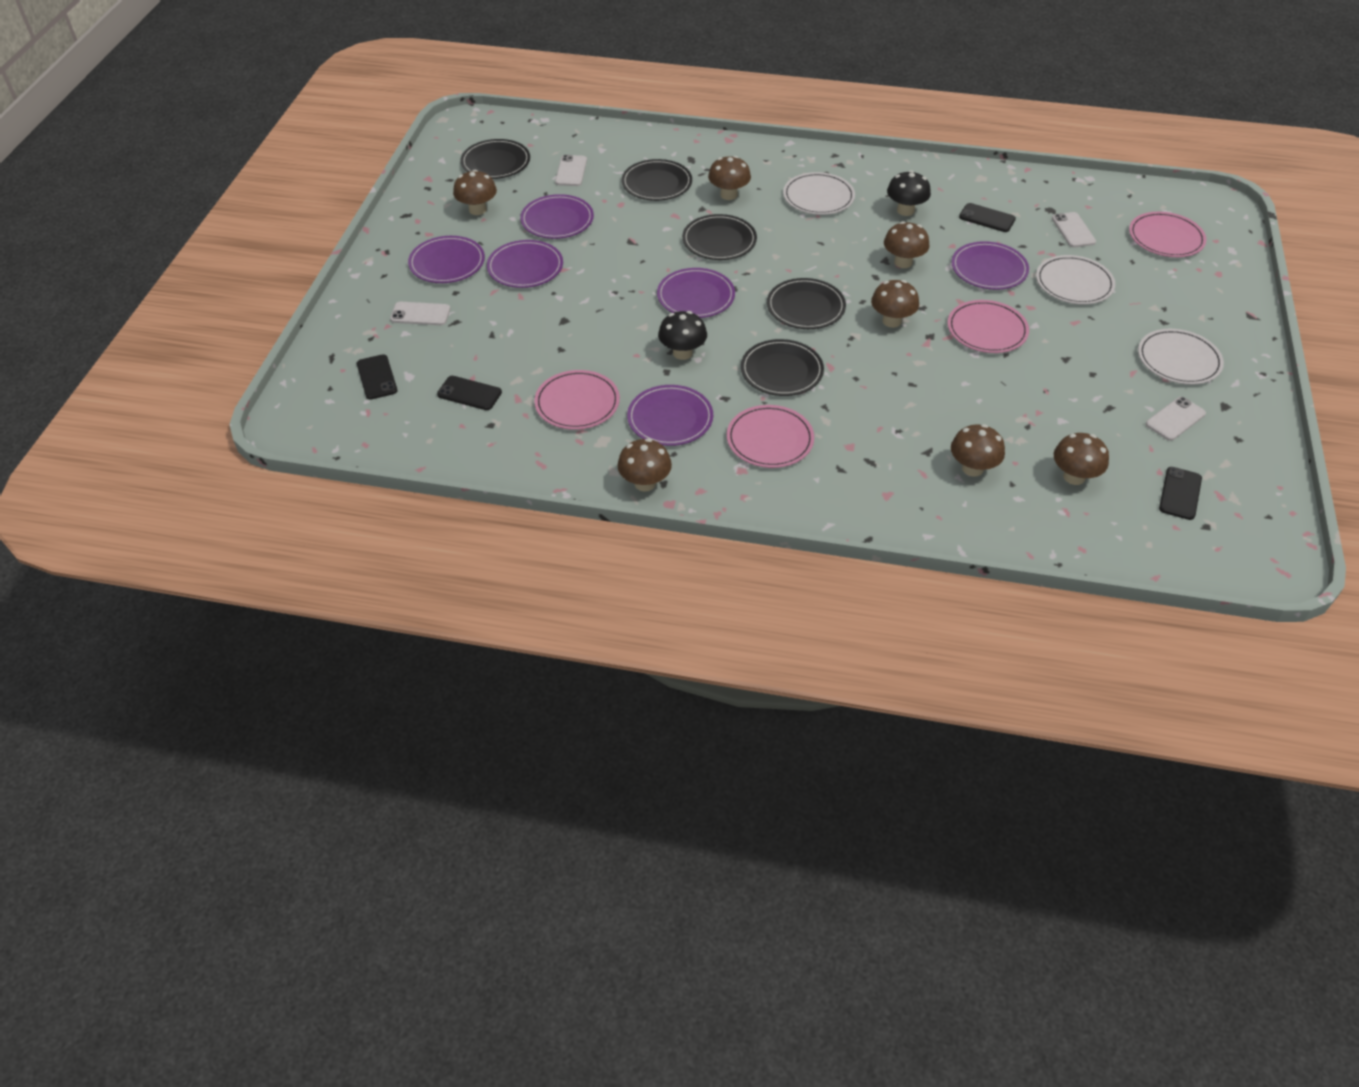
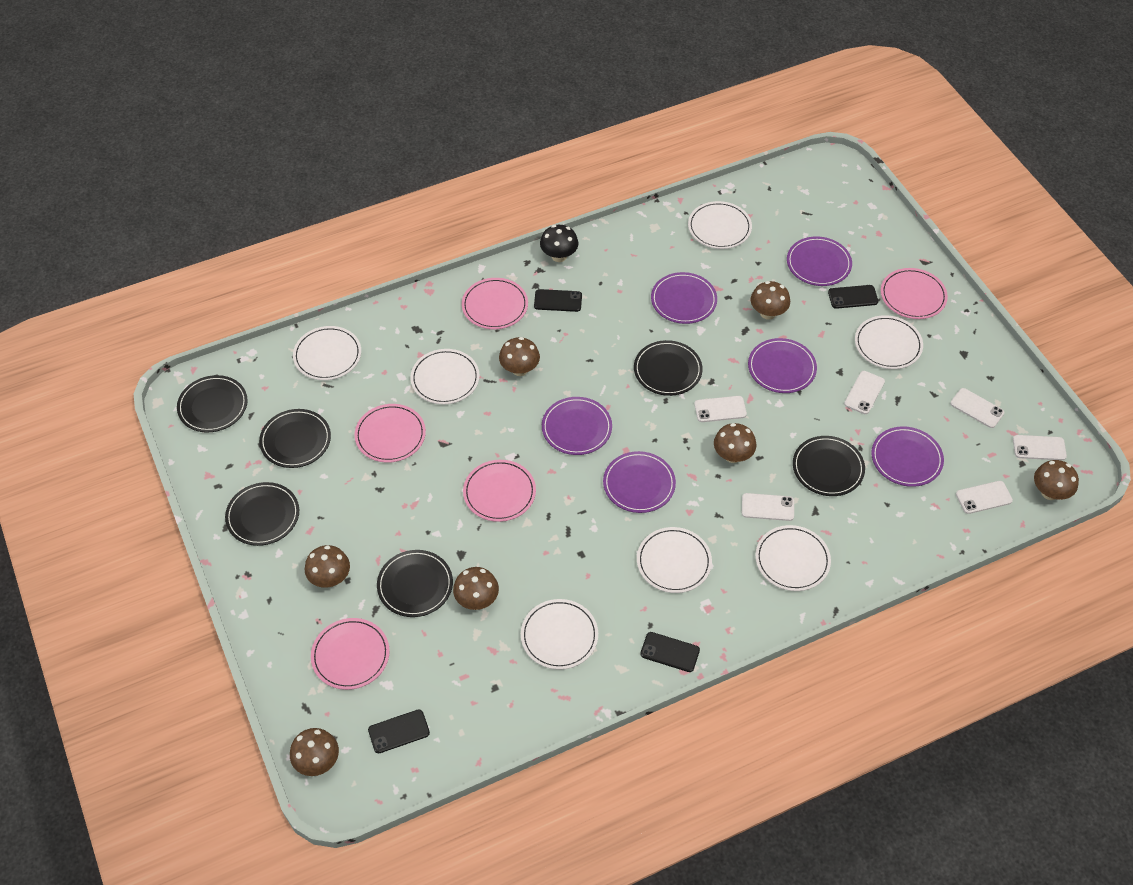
black mushroom: [658,311,707,360] [887,170,931,216] = 2 -> [540,225,578,262] = 1
black plate: [461,139,530,179] [622,159,692,201] [682,214,757,260] [741,339,824,396] [767,278,846,329] = 5 -> [177,375,248,432] [225,482,299,546] [259,409,331,468] [377,550,453,617] [634,340,703,396] [793,436,865,496] = 6
pink plate: [534,370,620,430] [727,405,814,468] [947,300,1029,353] [1129,212,1206,257] = 4 -> [311,618,390,690] [354,404,426,463] [462,278,528,329] [463,460,536,522] [881,268,948,319] = 5
white phone: [390,302,450,325] [555,155,587,186] [1052,212,1096,247] [1146,397,1206,441] = 4 -> [694,396,747,422] [742,493,794,521] [844,371,885,414] [950,388,1004,428] [956,481,1013,514] [1013,435,1067,460] = 6
white plate: [783,172,855,215] [1036,255,1115,304] [1138,329,1224,385] = 3 -> [293,326,361,380] [410,349,480,404] [521,599,598,670] [637,527,712,593] [688,201,752,249] [755,525,831,591] [855,315,923,369] = 7

